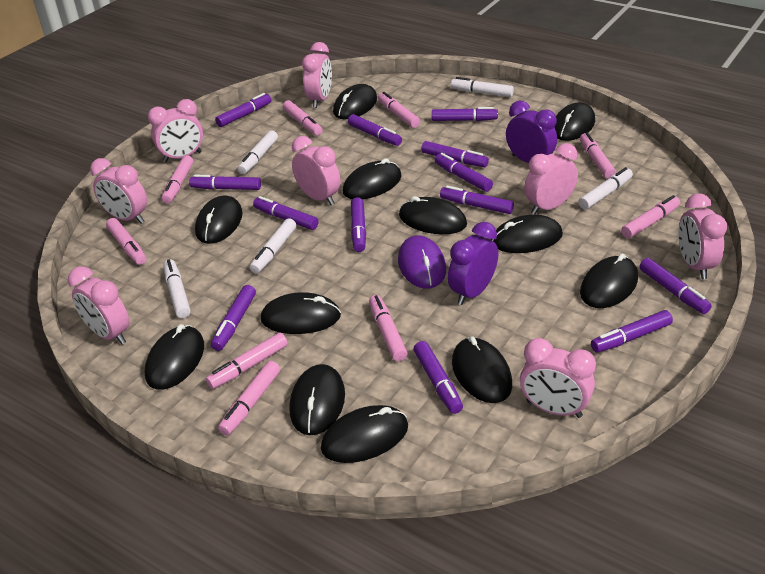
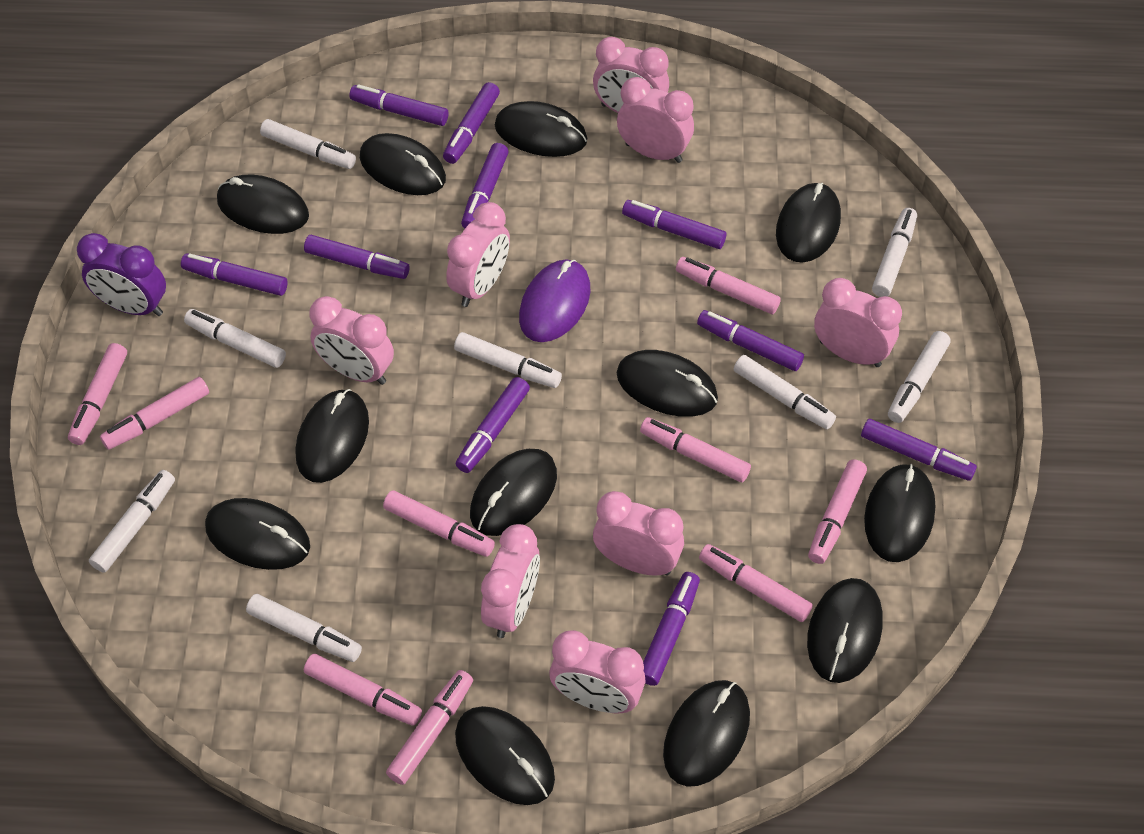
purple clock: [448,222,498,305] [506,101,557,163] = 2 -> [77,233,166,316] = 1
purple marker: [189,175,261,190] [211,285,256,351] [215,93,271,127] [253,196,318,230] [348,114,402,146] [351,197,366,252] [414,341,463,414] [421,141,489,167] [432,107,498,121] [435,153,493,192] [440,186,514,214] [591,310,673,353] [639,258,712,314] = 13 -> [181,253,288,296] [304,235,410,279] [350,84,448,126] [443,82,500,164] [456,377,530,473] [461,143,509,228] [622,200,726,249] [643,572,700,686] [697,310,804,371] [861,419,977,481] = 10
white marker: [163,259,191,318] [238,130,278,174] [250,218,296,273] [451,77,514,97] [578,167,633,210] = 5 -> [89,470,175,573] [184,309,286,368] [246,594,362,662] [260,119,356,169] [454,332,562,388] [734,355,836,429] [872,208,917,297] [888,331,951,423] = 8

